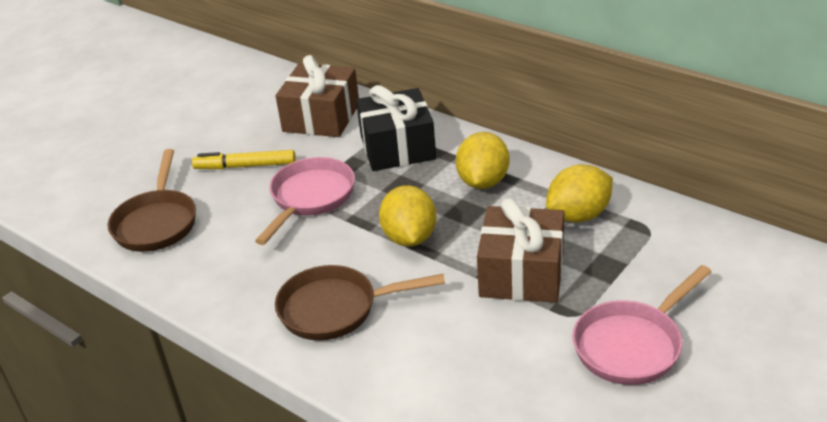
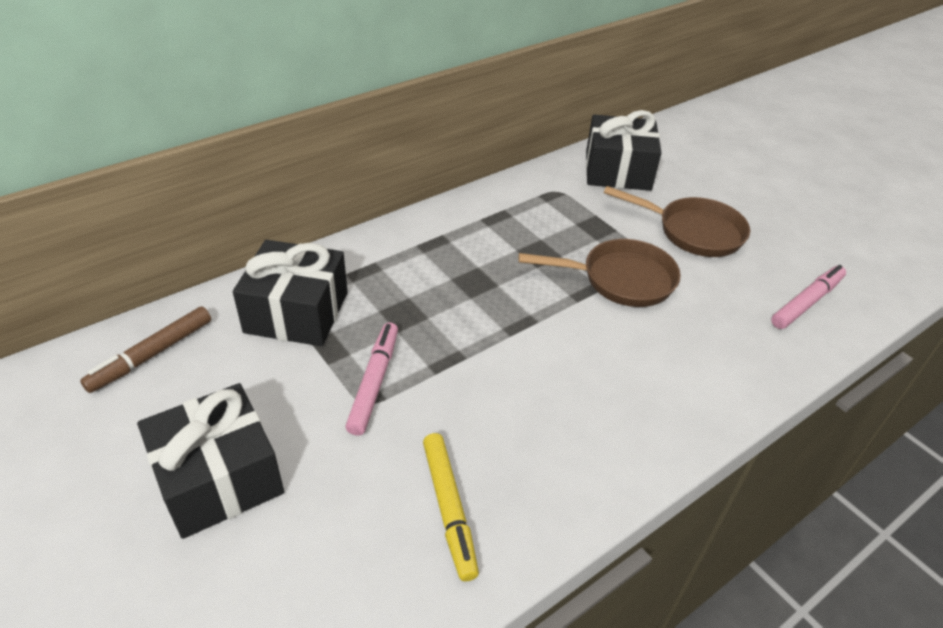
black gift: [356,85,436,171] = 1 -> [137,383,284,539] [233,240,348,346] [586,110,662,191] = 3
brown gift: [276,55,359,137] [477,198,564,303] = 2 -> none = 0
brown marker: none = 0 -> [80,307,211,393] = 1
pink marker: none = 0 -> [345,323,398,436] [771,265,846,329] = 2
pink pan: [255,157,355,245] [572,265,711,385] = 2 -> none = 0
yellow lemon: [379,185,436,247] [456,132,510,189] [546,164,613,223] = 3 -> none = 0

